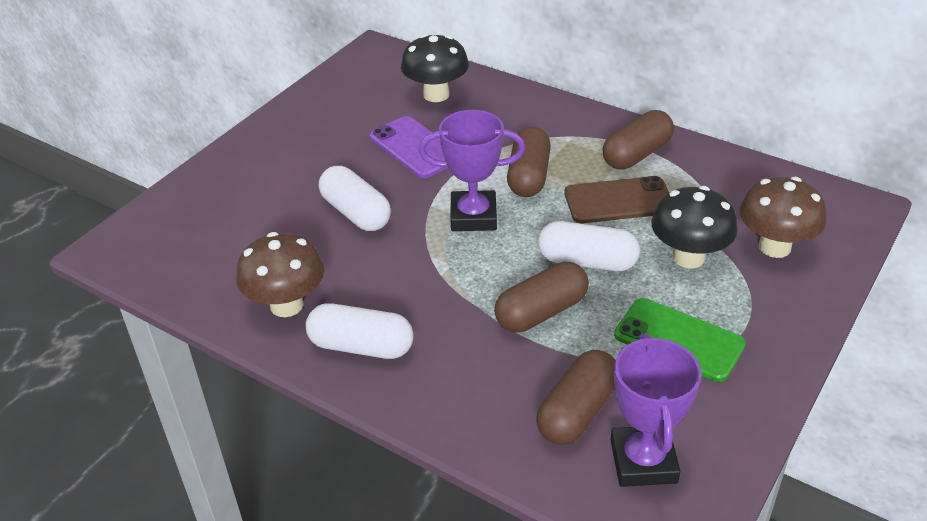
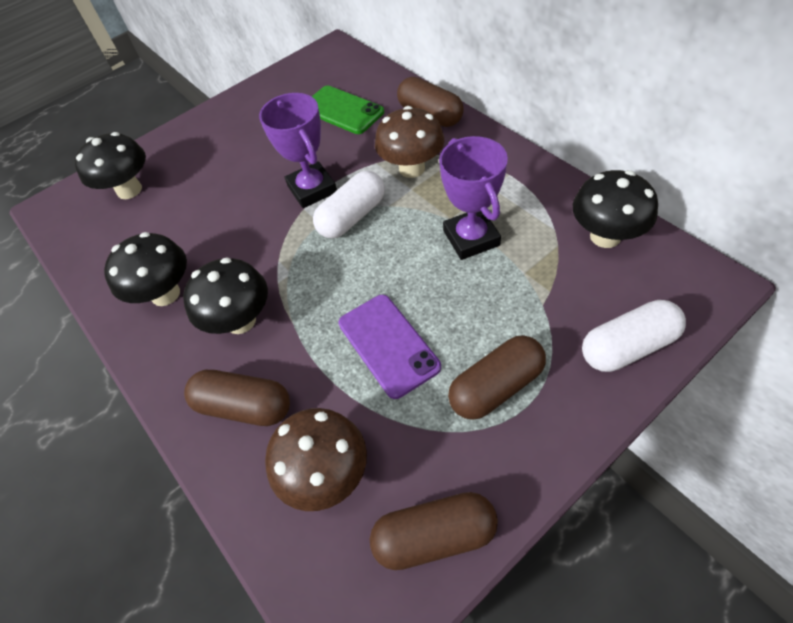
black mushroom: [401,34,469,102] [651,186,738,269] = 2 -> [75,132,146,199] [104,232,187,306] [183,257,268,334] [573,170,658,248] = 4
brown phone: [565,176,669,223] = 1 -> none = 0
white capsule: [306,303,414,359] [319,166,391,231] [538,221,640,271] = 3 -> [313,171,385,239] [582,300,686,372] = 2

